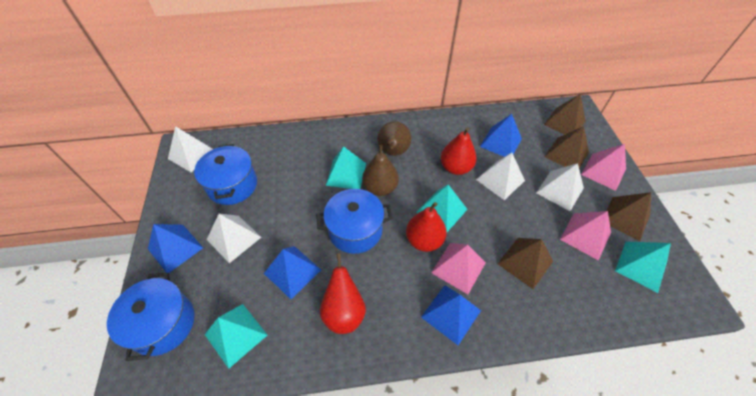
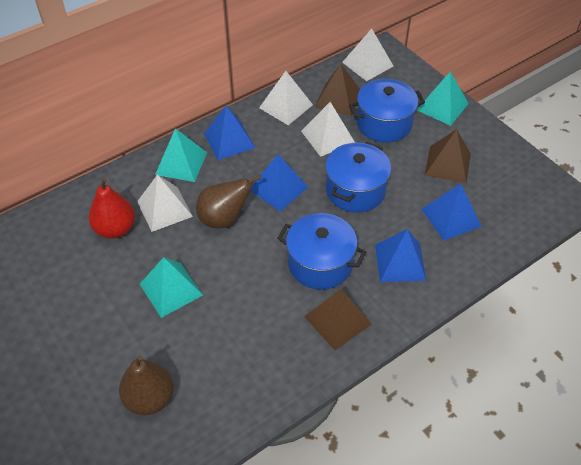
brown pyramid: [498,238,553,289] [544,94,586,134] [545,126,589,168] [606,192,651,241] = 4 -> [304,289,372,350] [314,64,360,116] [425,129,471,183] = 3
pink pyramid: [431,243,486,294] [560,211,611,260] [581,144,626,191] = 3 -> none = 0
red pear: [320,254,366,334] [406,202,447,252] [441,127,477,175] = 3 -> [89,178,135,238] = 1
turquoise pyramid: [204,304,267,369] [326,146,366,189] [416,185,468,232] [615,242,671,293] = 4 -> [140,257,203,318] [155,128,207,182] [417,71,469,126] = 3

